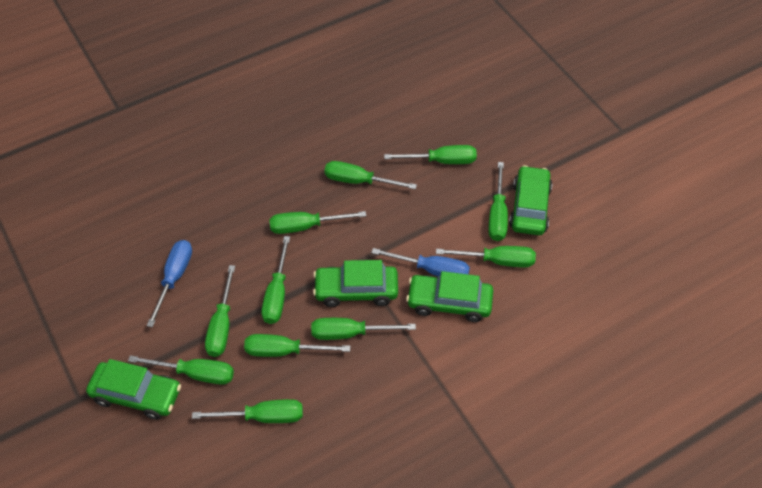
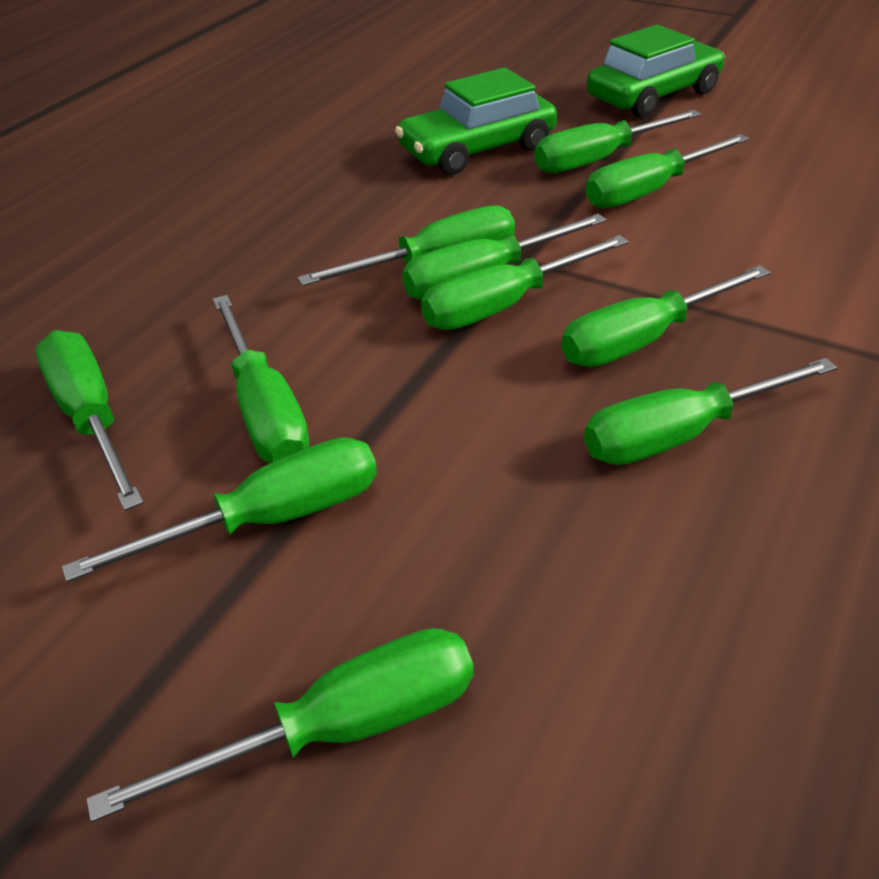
blue screwdriver: [146,240,192,327] [371,248,470,276] = 2 -> none = 0
green car: [86,359,181,420] [313,260,398,307] [406,271,493,322] [509,165,552,235] = 4 -> [395,67,557,175] [587,25,725,118] = 2

